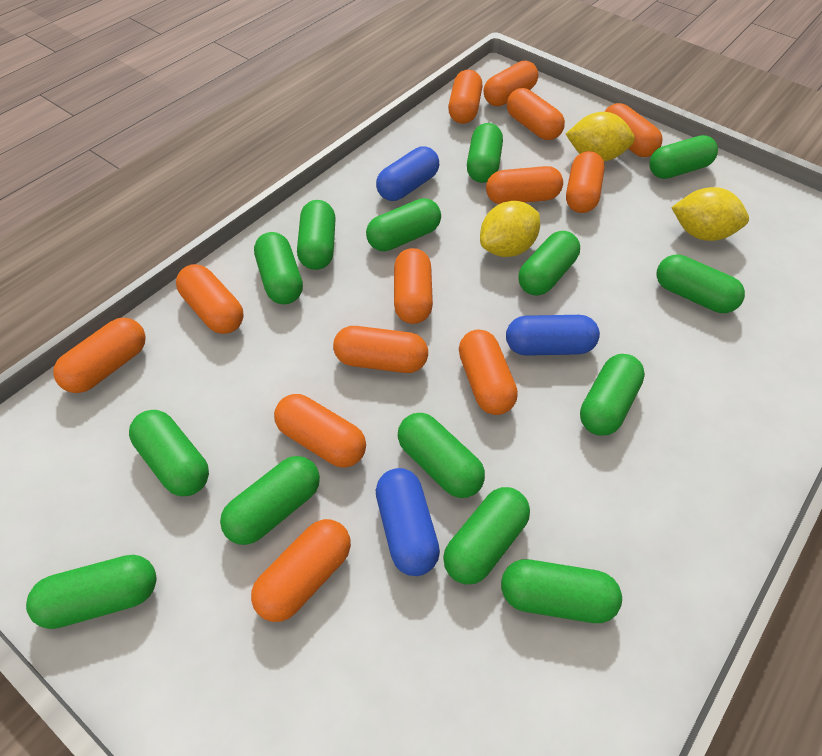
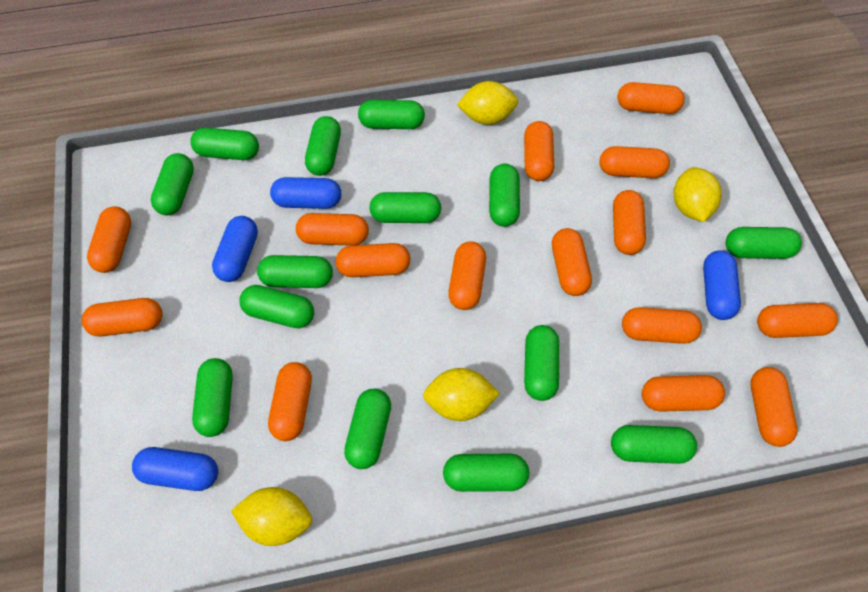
blue capsule: [376,147,439,201] [376,468,440,576] [506,315,600,356] = 3 -> [132,447,218,491] [212,216,258,282] [270,177,341,209] [703,250,741,320] = 4
orange capsule: [53,317,146,393] [176,264,244,334] [251,519,351,622] [274,394,366,468] [333,326,428,373] [394,248,433,324] [448,69,482,124] [459,330,518,415] [484,61,538,106] [486,166,563,204] [507,88,565,140] [566,151,605,213] [604,103,662,157] = 13 -> [81,298,163,336] [87,206,131,273] [268,362,312,441] [296,213,369,246] [336,243,410,277] [448,241,486,310] [524,121,554,181] [552,228,592,296] [600,146,670,178] [613,190,646,255] [618,82,685,114] [622,307,702,344] [642,375,725,412] [750,367,798,447] [757,303,838,338] = 15
yellow lemon: [480,201,540,257] [566,112,635,161] [671,187,749,241] = 3 -> [231,487,312,546] [423,368,500,421] [457,81,518,125] [674,167,722,222] = 4

